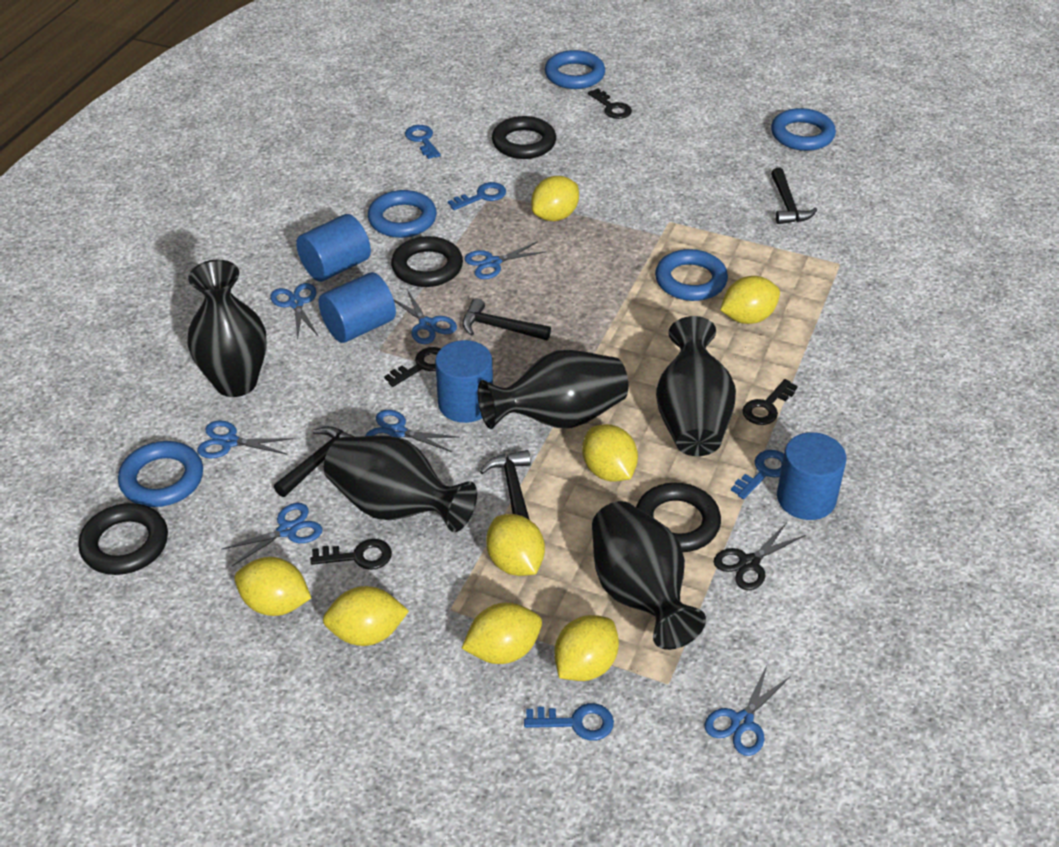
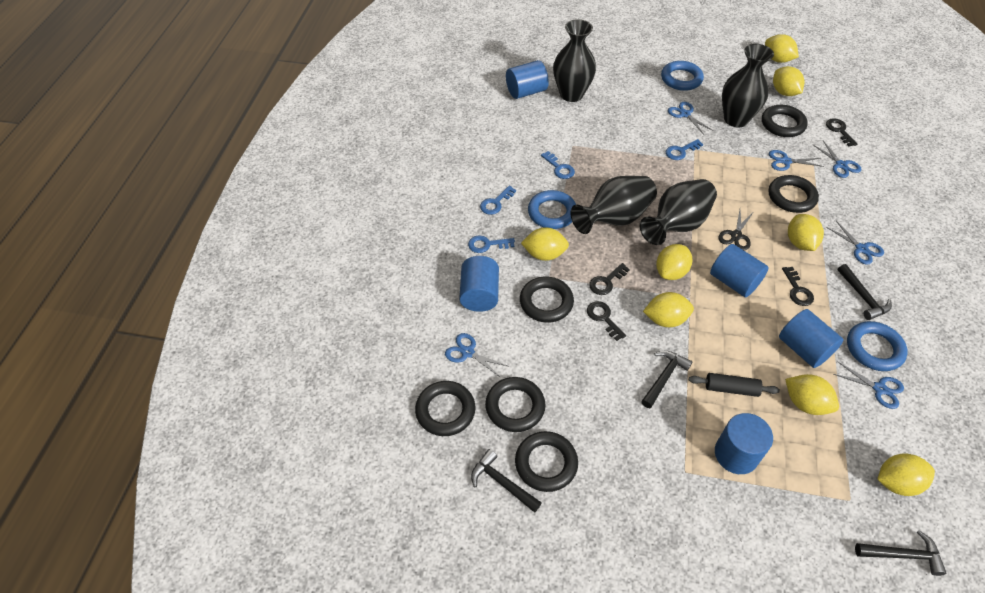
black ring: [78,503,168,575] [391,236,463,287] [492,116,556,159] [636,483,721,552] = 4 -> [415,381,475,436] [485,377,545,432] [515,431,578,492] [520,277,574,323] [762,105,808,137] [768,175,819,213] = 6
black rolling pin: none = 0 -> [689,373,780,397] = 1
black vase: [187,260,267,397] [324,436,477,532] [478,350,628,429] [592,501,706,650] [656,316,736,456] = 5 -> [553,19,596,102] [571,176,657,234] [640,179,717,245] [722,44,774,127] = 4
blue cylinder: [296,214,371,282] [319,272,396,343] [435,340,493,423] [777,432,846,520] = 4 -> [459,256,499,312] [506,60,549,99] [710,244,769,297] [715,413,773,474] [779,309,844,368] = 5
blue ring: [118,441,203,507] [368,190,437,238] [545,50,605,89] [655,249,728,301] [771,108,836,151] = 5 -> [528,190,576,229] [661,61,704,91] [847,321,908,371] = 3
blue scissors: [197,420,293,458] [221,503,322,566] [270,283,319,340] [366,410,460,452] [394,290,457,344] [464,241,545,279] [704,666,791,756] = 7 -> [445,333,510,378] [668,102,713,133] [769,150,824,171] [813,141,861,178] [826,221,884,265] [833,362,904,409] = 6

